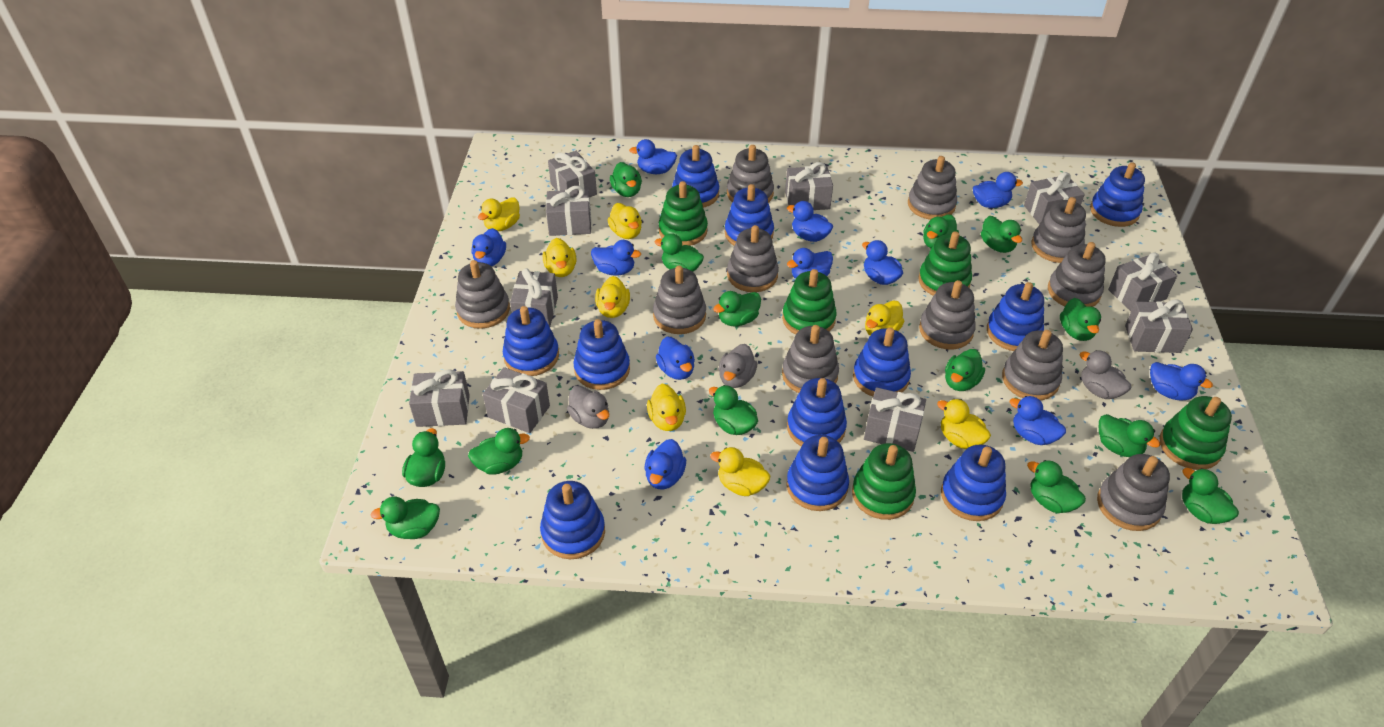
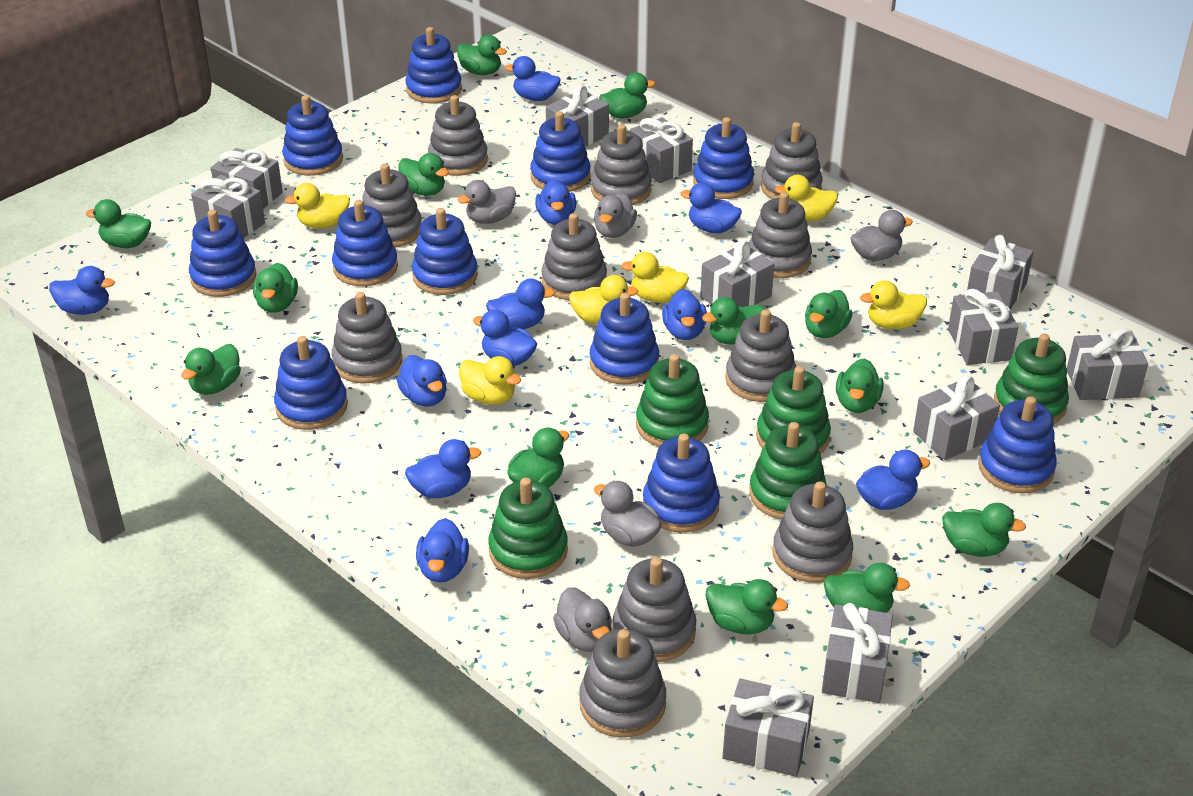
green duck: [371,497,440,539] [402,428,445,487] [468,428,530,475] [610,162,642,197] [654,233,704,272] [709,385,758,435] [713,291,761,326] [923,215,959,248] [945,349,985,391] [981,216,1022,253] [1027,460,1086,513] [1060,298,1101,341] [1099,414,1160,457] [1182,468,1239,524] = 14 -> [86,199,151,248] [181,344,241,395] [253,263,298,313] [398,153,449,196] [457,35,507,75] [507,428,569,488] [599,72,655,119] [702,297,765,345] [706,579,788,635] [805,290,853,338] [823,563,910,613] [836,358,884,413] [942,503,1026,557] = 13
grey duck: [567,385,609,429] [719,344,757,388] [1080,350,1132,399] = 3 -> [457,180,516,224] [553,587,612,652] [594,193,637,238] [594,481,661,547] [851,210,913,261] = 5
grey gift: [409,369,470,427] [483,367,550,433] [510,268,558,327] [546,186,592,236] [548,151,597,197] [785,162,833,210] [864,387,926,452] [1024,172,1085,224] [1108,252,1177,311] [1125,299,1193,353] = 10 -> [191,175,265,238] [211,148,283,209] [546,85,609,147] [630,117,693,183] [700,240,774,307] [723,678,814,777] [822,603,893,703] [913,376,1000,460] [948,289,1018,365] [967,235,1033,310] [1067,328,1148,400] = 11
yellow duck: [478,197,520,231] [543,238,577,277] [595,276,630,318] [608,203,642,239] [647,384,686,431] [710,447,770,496] [865,300,904,335] [937,399,991,449] = 8 -> [284,183,350,228] [459,356,521,405] [569,275,638,324] [621,252,689,303] [775,175,838,221] [860,280,927,329] = 6

